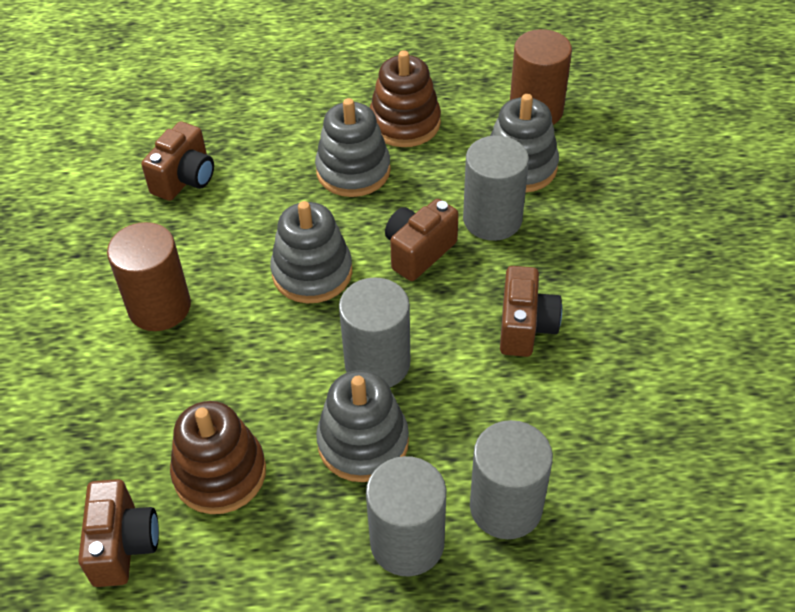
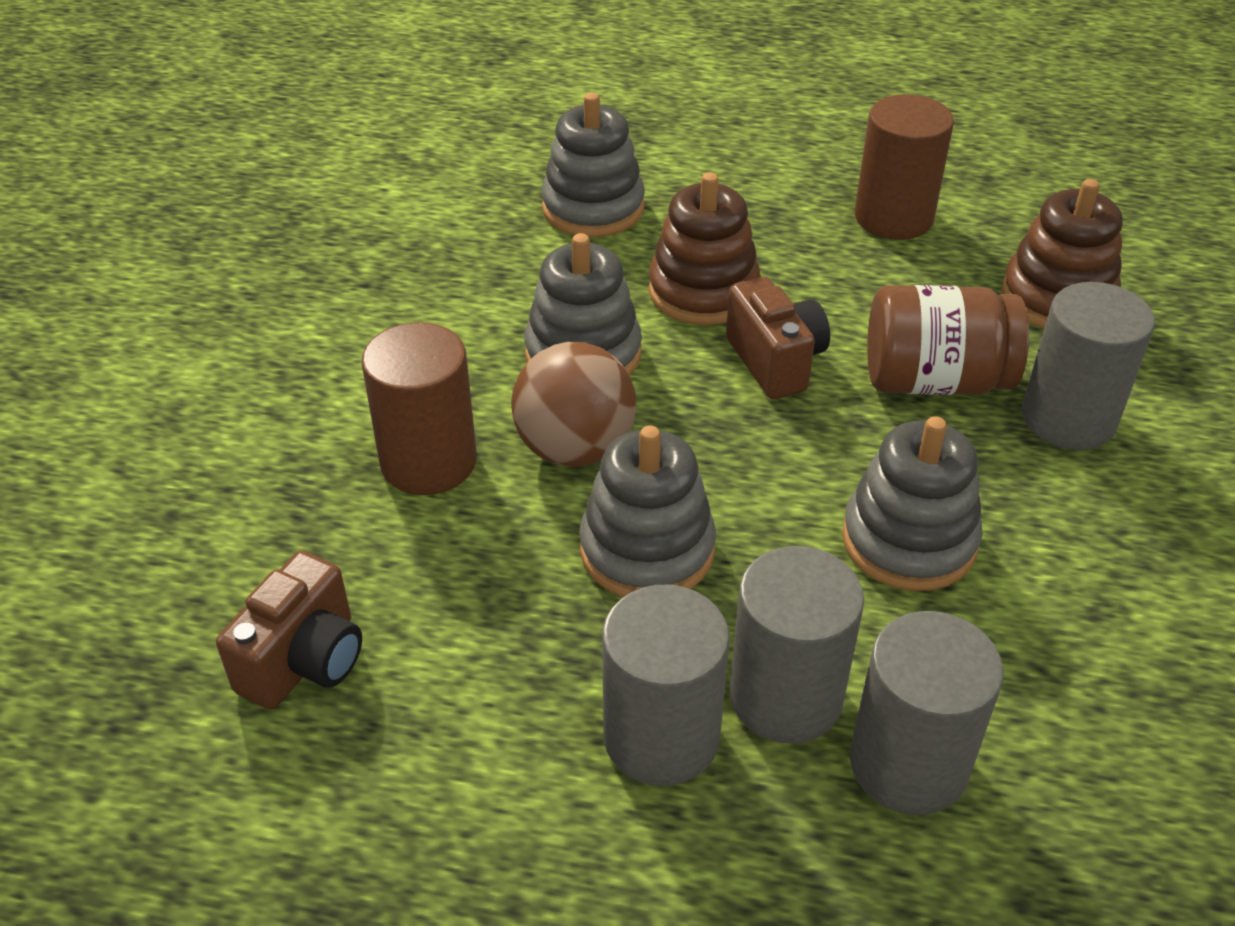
brown ball: none = 0 -> [511,342,636,467] = 1
brown camera: [78,479,159,587] [141,121,214,201] [385,199,459,281] [500,266,562,357] = 4 -> [216,551,362,710] [726,277,830,399] = 2
brown jar: none = 0 -> [867,285,1029,395] = 1

